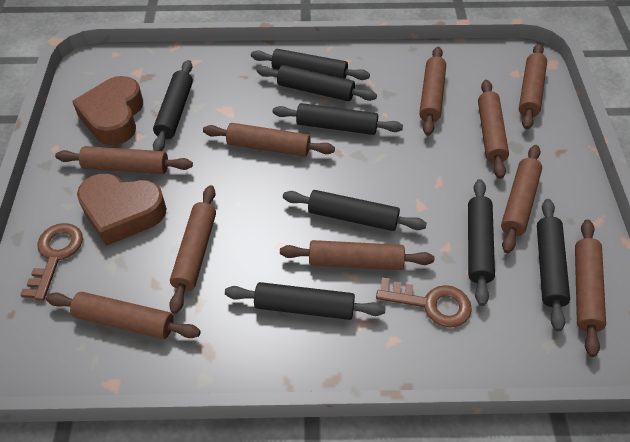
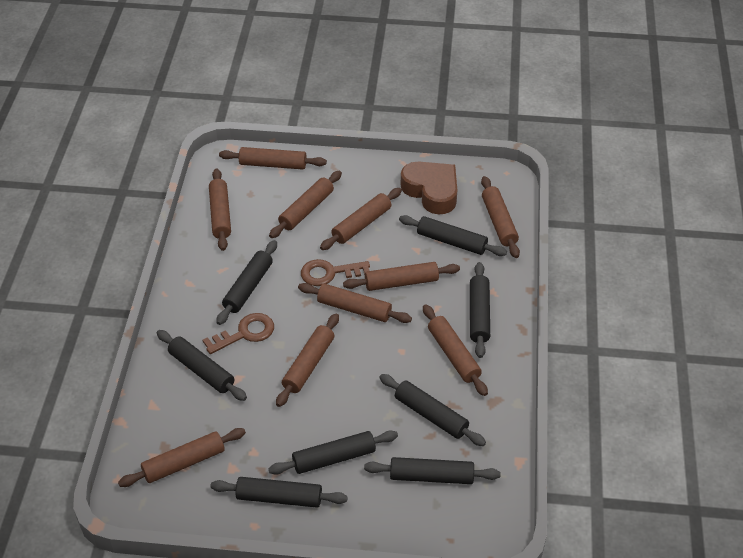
brown heart: [72,76,143,145] [77,173,167,246] = 2 -> [401,162,457,214] = 1

